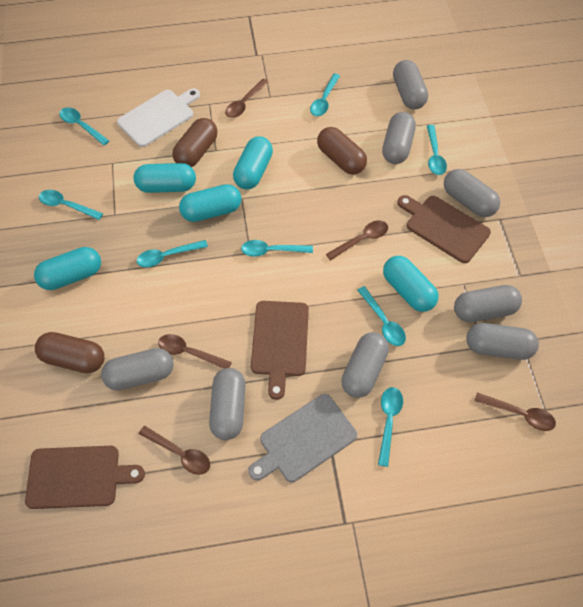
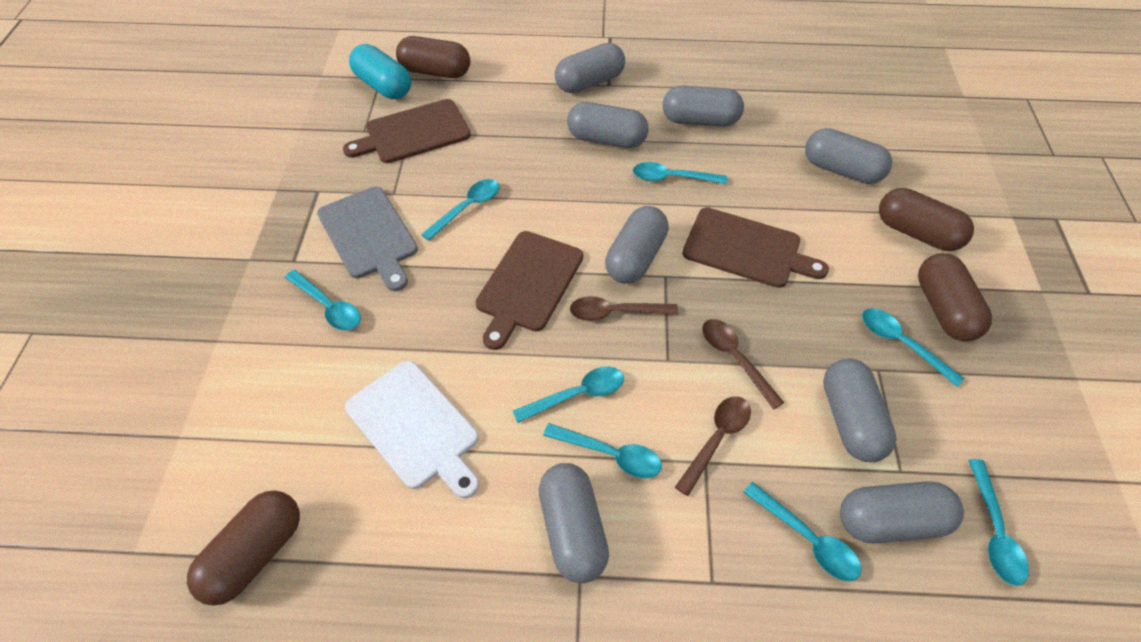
brown capsule: [35,332,104,373] [172,118,218,167] [317,127,367,175] = 3 -> [187,491,300,606] [396,36,470,78] [879,188,974,251] [918,253,992,342] = 4
brown spoon: [139,426,210,475] [158,334,232,369] [225,79,268,118] [326,221,388,260] [474,392,556,431] = 5 -> [570,296,678,321] [675,396,751,496] [702,319,784,410] = 3
turquoise capsule: [34,247,101,290] [133,163,196,193] [179,184,242,222] [233,136,273,189] [383,256,439,312] = 5 -> [349,44,411,99] = 1

